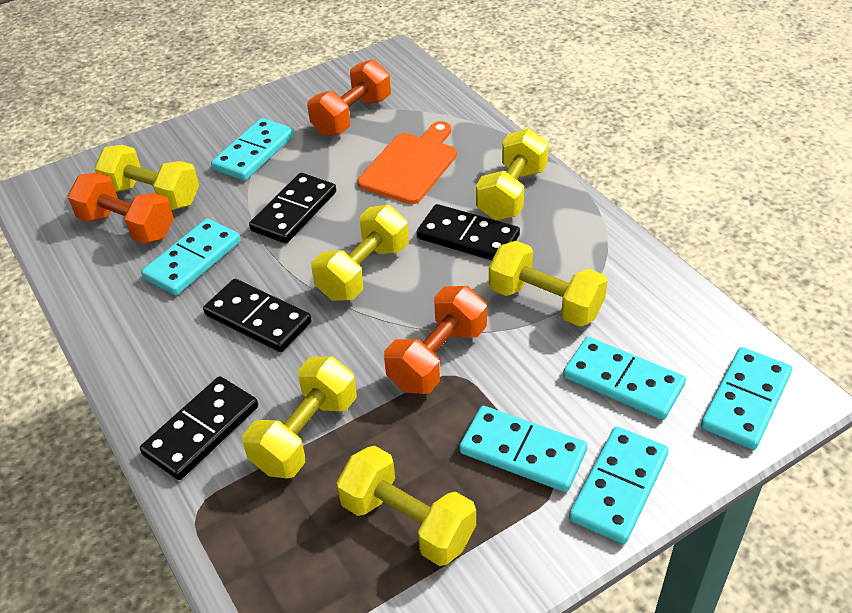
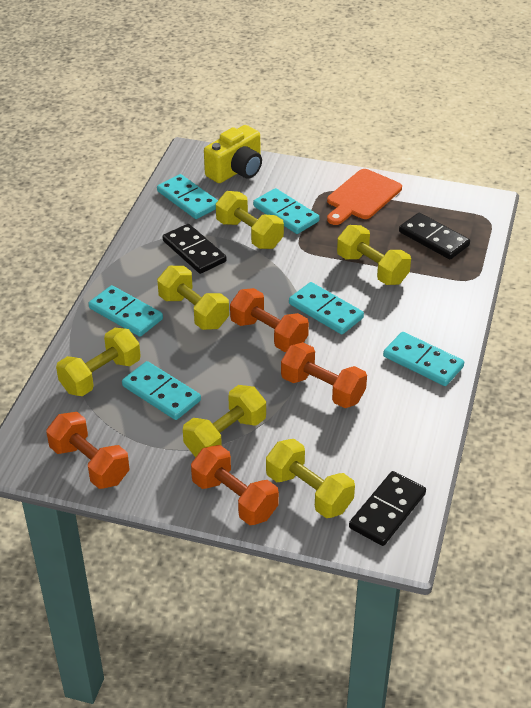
black domino: [140,376,258,480] [203,279,312,352] [249,173,336,244] [417,204,520,260] = 4 -> [163,224,226,274] [349,471,426,546] [399,213,470,259] = 3
orange dumbbell: [68,172,174,244] [307,59,391,136] [384,286,487,394] = 3 -> [46,412,130,489] [191,445,279,525] [230,288,309,352] [281,342,367,408] = 4
yellow camera: none = 0 -> [204,125,262,183] = 1

